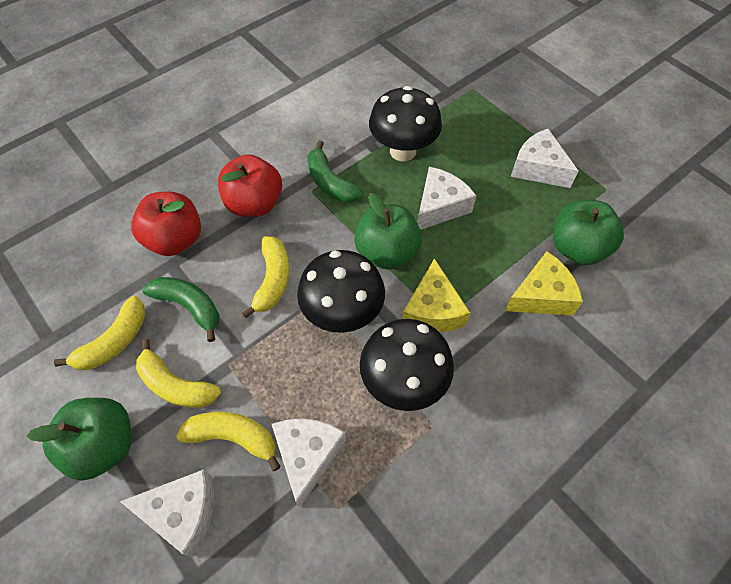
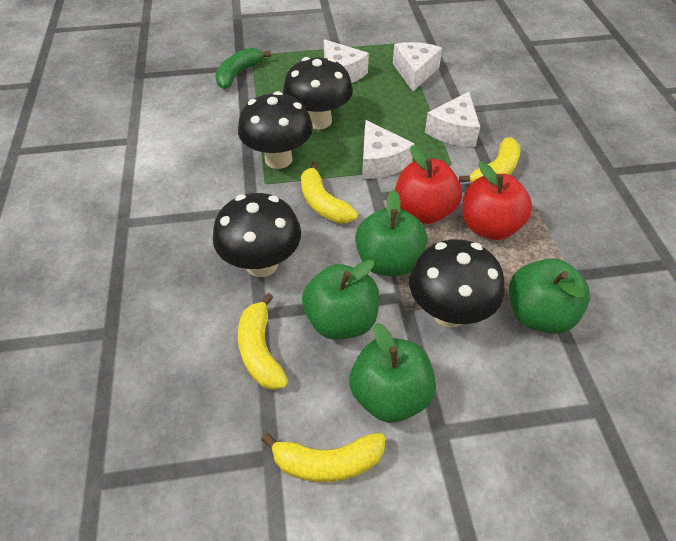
black mushroom: [297,250,385,333] [360,319,454,411] [369,86,442,161] = 3 -> [213,193,301,277] [238,91,313,169] [283,57,353,129] [409,239,505,328] = 4
green apple: [27,398,132,481] [354,193,422,270] [553,200,624,265] = 3 -> [302,260,379,340] [349,323,436,423] [355,190,427,276] [509,258,590,334] = 4
green banana: [143,277,219,342] [307,141,363,203] = 2 -> [215,48,271,89] = 1
yellow cheese: [402,258,470,332] [505,251,583,316] = 2 -> none = 0

